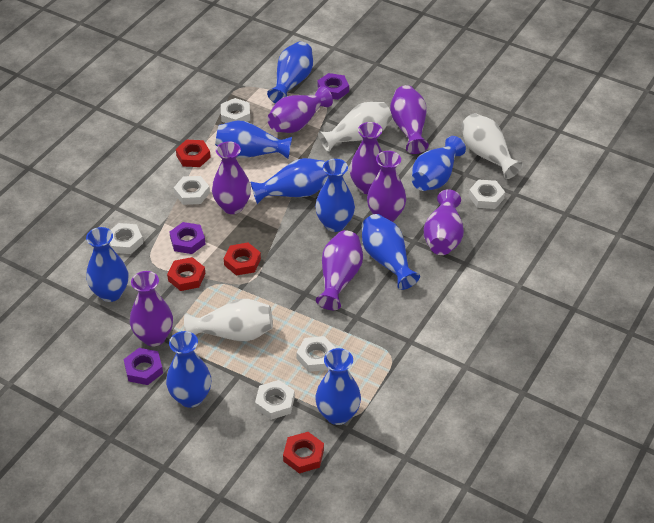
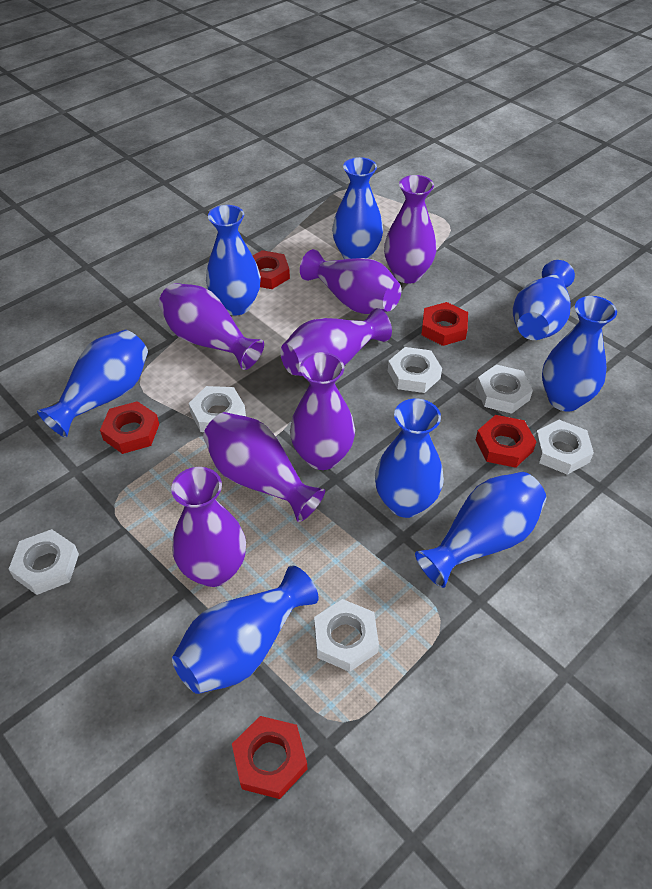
blue vase: [86,227,128,302] [166,331,211,408] [215,121,292,159] [250,158,328,204] [267,41,313,103] [315,159,355,232] [315,348,361,425] [362,214,420,290] [411,136,466,191] = 9 -> [37,330,148,438] [172,565,319,694] [206,205,261,315] [332,157,383,259] [375,399,444,518] [415,472,547,588] [513,260,575,340] [542,296,617,412] = 8
purple nut: [124,348,163,385] [169,222,205,254] [317,73,349,100] = 3 -> none = 0
purple vase: [130,271,173,346] [212,141,251,214] [267,86,333,133] [316,230,363,310] [350,122,382,194] [367,151,406,222] [390,85,429,154] [424,189,464,255] = 8 -> [159,283,264,370] [171,467,246,587] [203,412,325,522] [280,308,392,376] [290,352,355,470] [300,249,402,314] [384,175,437,284] = 7
red nut: [167,257,205,291] [176,140,211,167] [224,243,261,276] [283,432,324,473] = 4 -> [100,401,159,454] [232,716,307,799] [253,250,290,289] [421,302,468,346] [476,415,537,468] = 5
white vase: [184,299,273,341] [318,102,392,152] [461,113,523,179] = 3 -> none = 0

